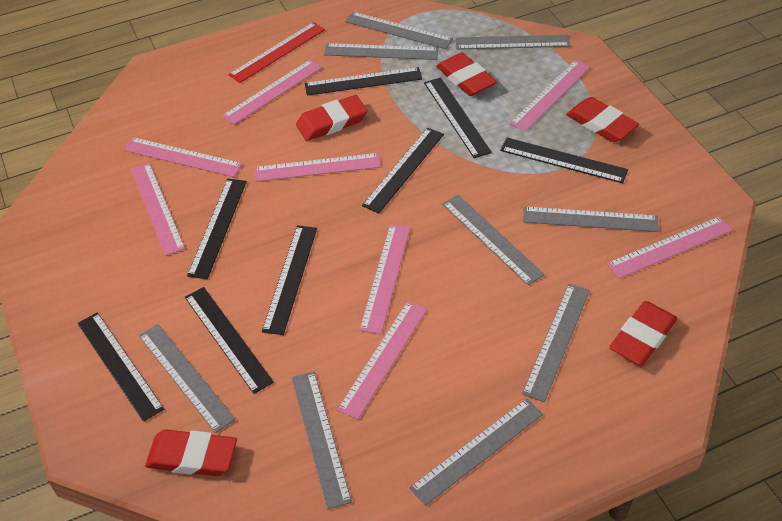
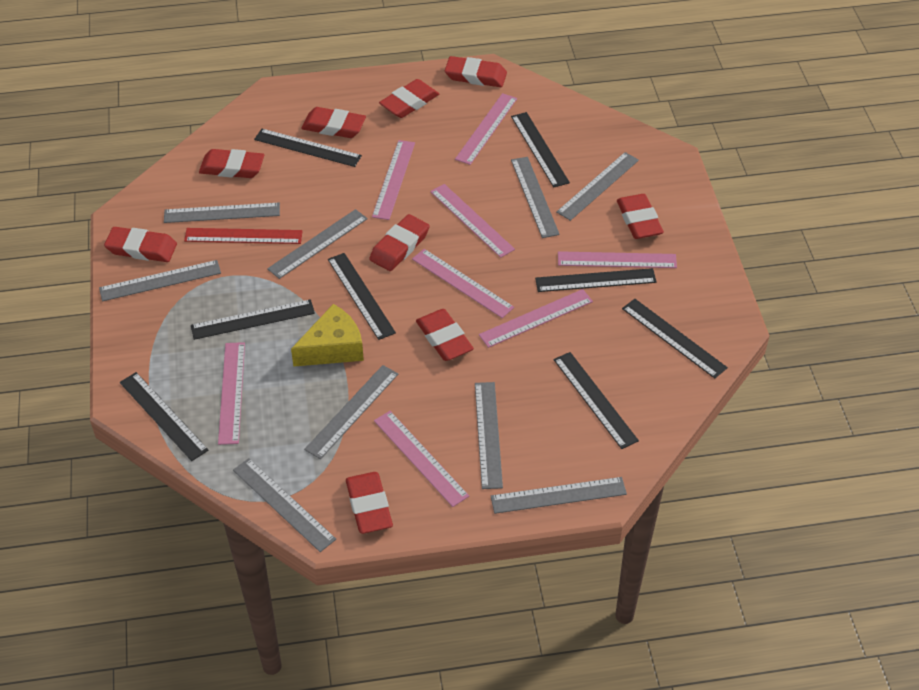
red eraser: [145,429,237,476] [296,95,367,141] [436,52,497,96] [566,97,639,142] [609,301,677,365] = 5 -> [104,227,177,262] [199,149,264,178] [301,107,366,138] [346,472,393,534] [369,214,430,271] [379,79,439,118] [416,309,474,361] [445,56,507,87] [617,194,664,239] = 9
yellow cheese: none = 0 -> [291,304,364,366] = 1

